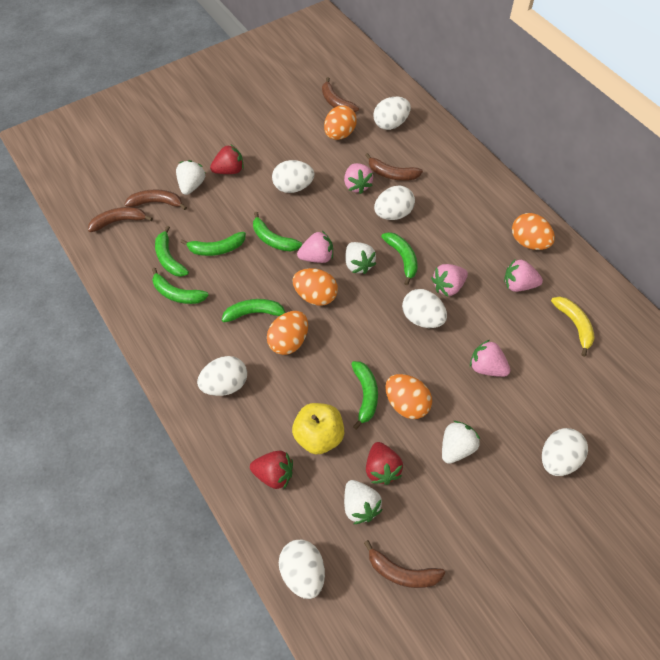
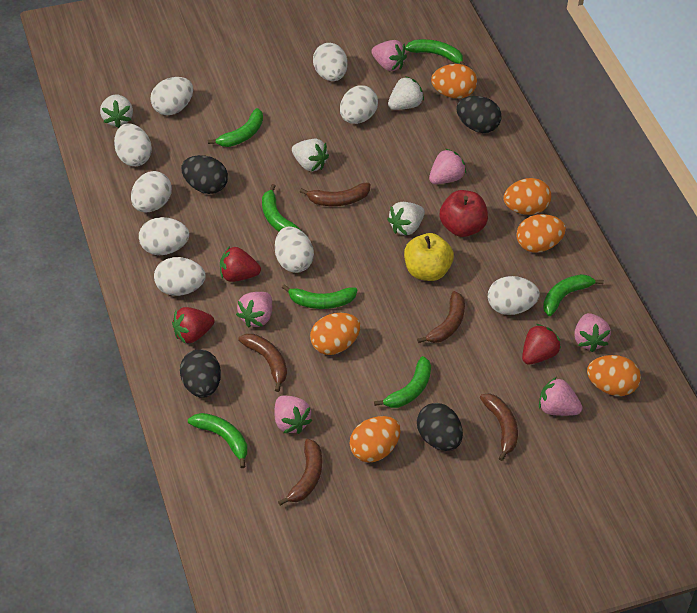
black egg: none = 0 -> [180,349,221,398] [181,155,228,194] [417,403,463,451] [456,96,501,133] = 4
orange egg: [267,311,308,355] [292,268,338,306] [324,105,357,140] [385,374,432,419] [512,213,555,250] = 5 -> [310,313,360,355] [350,416,401,463] [431,64,477,99] [503,178,551,215] [516,214,566,253] [587,355,641,396] = 6
pink strawberry: [297,231,333,263] [344,163,373,194] [431,264,468,297] [470,340,510,377] [504,259,543,292] = 5 -> [236,292,272,328] [275,396,312,434] [371,40,407,71] [429,148,466,184] [539,377,583,416] [574,313,611,352] = 6
red apple: none = 0 -> [440,190,488,237] = 1
white egg: [197,356,247,396] [272,160,314,193] [279,539,325,599] [373,97,411,130] [374,186,415,220] [402,289,447,328] [542,428,588,476] = 7 -> [114,123,152,166] [131,171,172,212] [139,217,189,255] [150,77,193,115] [154,257,206,296] [275,226,314,273] [313,43,348,81] [340,85,378,124] [488,276,540,315] = 9
yellow banana: [551,296,595,357] = 1 -> none = 0

